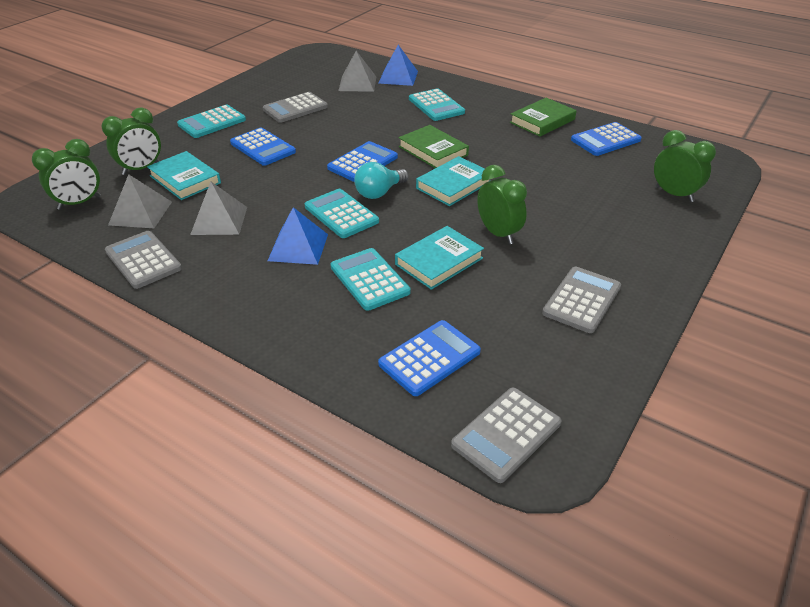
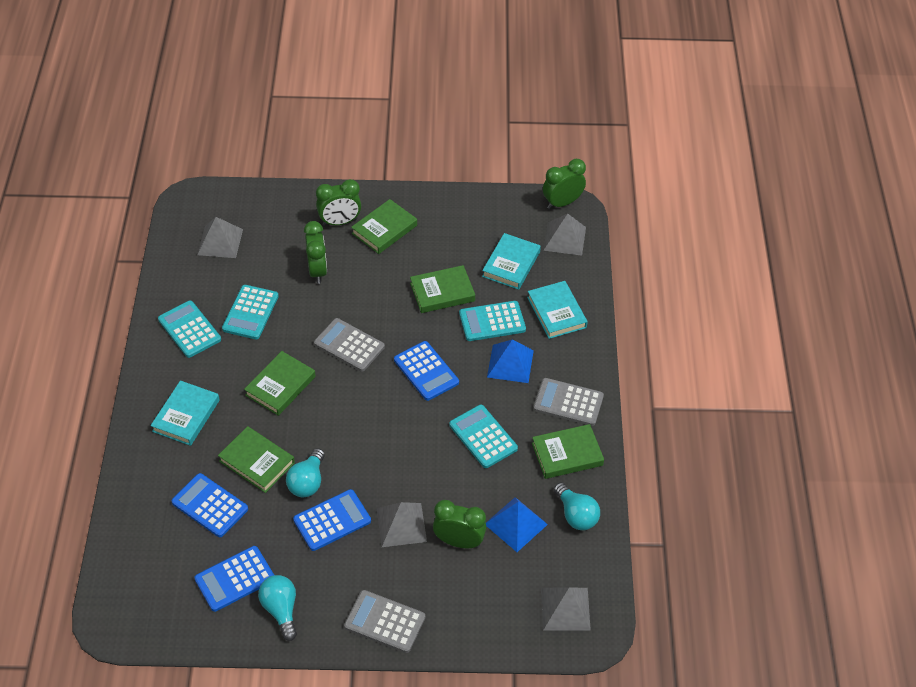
green book: [399,125,469,168] [510,98,577,137] = 2 -> [218,426,295,493] [244,351,316,416] [351,199,417,254] [410,265,475,313] [532,424,604,479] = 5
grey calculator: [105,231,182,289] [263,92,328,123] [451,388,561,483] [542,267,621,333] = 4 -> [314,318,385,372] [344,590,425,653] [533,378,604,426] = 3
grey pyramid: [108,174,172,228] [190,182,247,235] [338,51,376,92] = 3 -> [197,217,243,258] [377,502,427,547] [541,587,591,630] [543,214,586,256] = 4
turquoise light bulb: [354,162,409,199] = 1 -> [258,575,297,641] [286,448,325,497] [554,482,600,530] = 3

